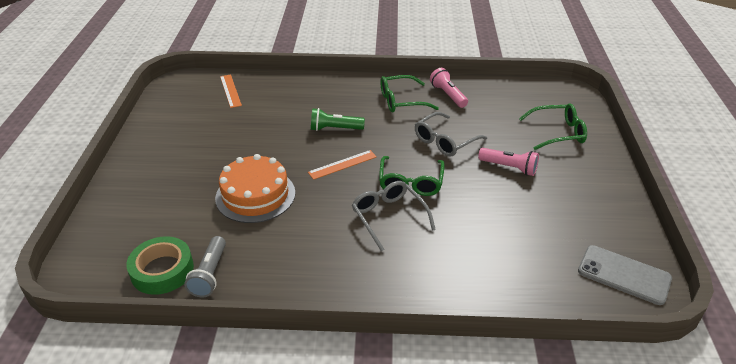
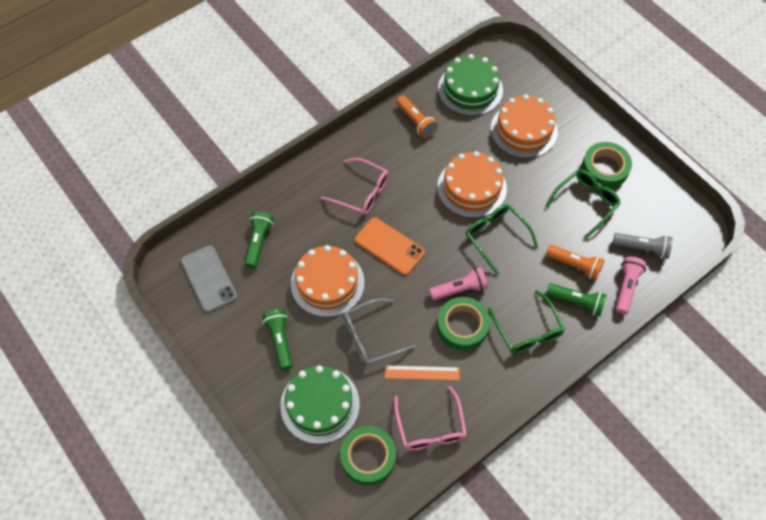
green cake: none = 0 -> [280,365,360,444] [438,54,503,116] = 2
green flashlight: [311,108,365,131] = 1 -> [245,212,274,268] [262,309,293,370] [546,283,607,316] = 3
green tape: [126,236,194,295] = 1 -> [340,426,396,485] [437,297,490,350] [582,142,632,188] = 3
grey glasses: [352,181,436,252] [415,112,487,157] = 2 -> [343,298,416,366] = 1
orange cake: [215,154,295,223] = 1 -> [291,245,364,317] [437,151,507,218] [491,94,558,158] = 3
orange flashlight: none = 0 -> [396,95,438,138] [546,245,604,280] = 2
orange phone: none = 0 -> [355,217,425,275] = 1
orange ruler: [220,74,242,108] [308,150,377,180] = 2 -> [385,365,460,380] = 1
pink glasses: none = 0 -> [321,158,389,215] [394,386,467,451] = 2

